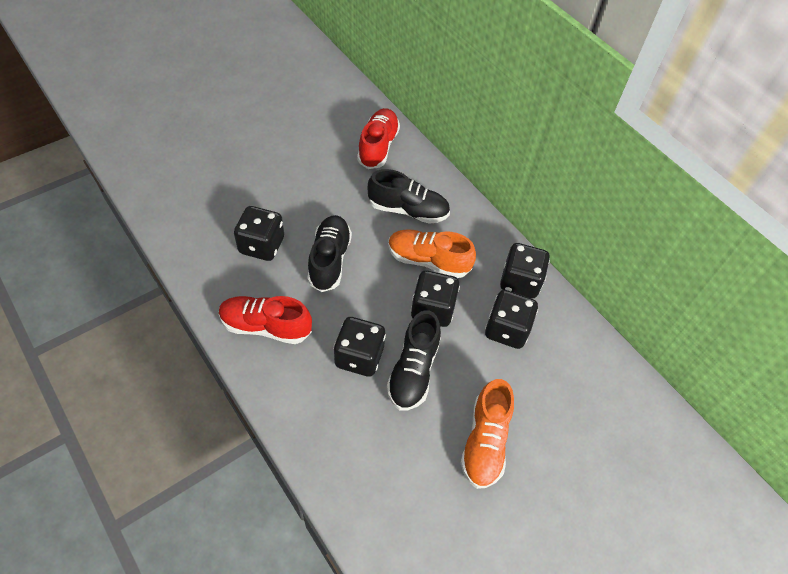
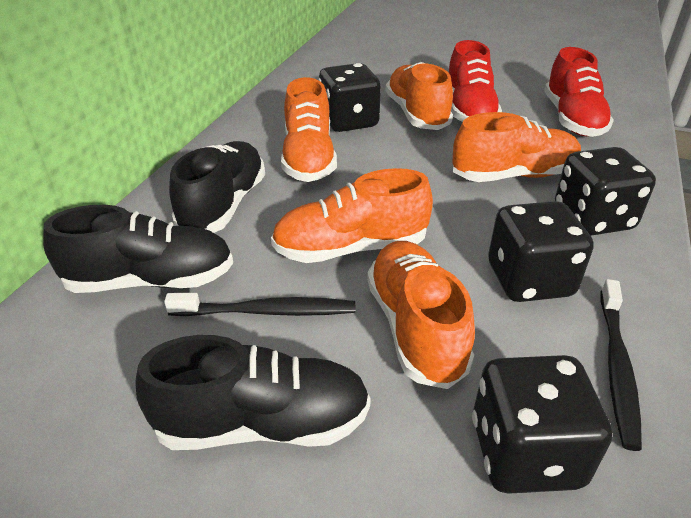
black dice: [234,206,284,261] [334,317,386,377] [411,270,460,327] [485,290,538,349] [500,243,550,298] = 5 -> [319,63,381,132] [472,355,612,494] [488,201,594,302] [555,147,656,236] = 4
black toothbrush: none = 0 -> [164,293,355,316] [601,279,642,451] = 2
orange shoe: [388,229,476,278] [461,379,514,489] = 2 -> [271,168,433,263] [281,77,337,182] [367,241,475,389] [386,62,453,130] [452,112,581,182] = 5

